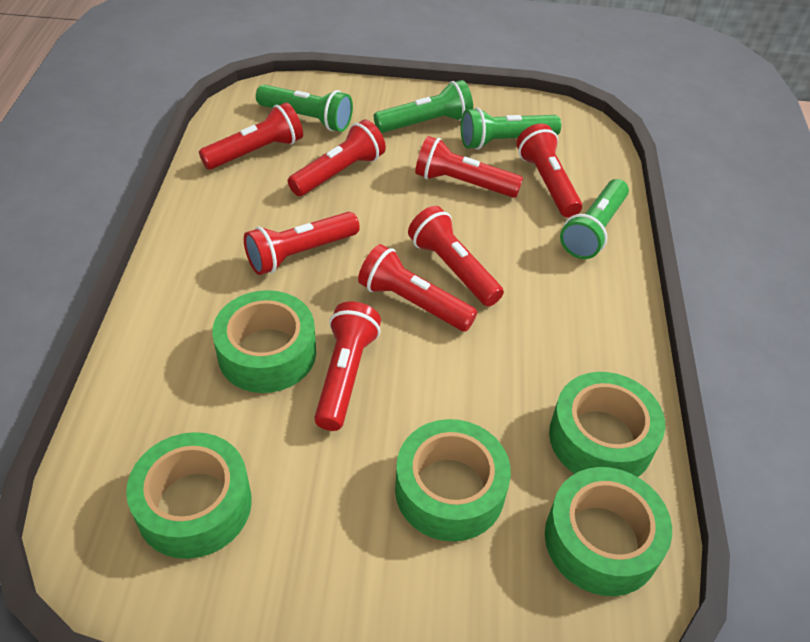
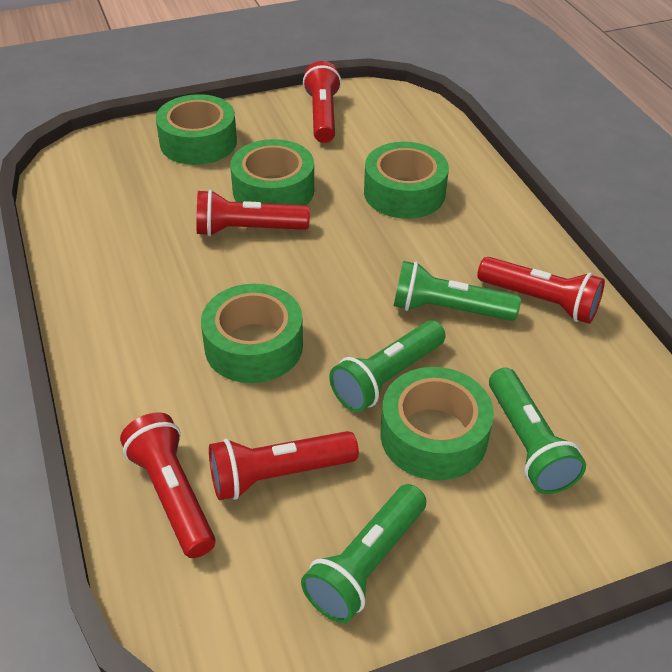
red flashlight: [199,102,303,170] [244,212,360,275] [288,120,386,196] [314,301,381,431] [358,244,477,331] [408,206,504,307] [415,136,523,198] [516,124,582,218] = 8 -> [120,413,216,558] [196,189,310,236] [209,431,359,500] [303,61,341,143] [477,257,605,324] = 5

